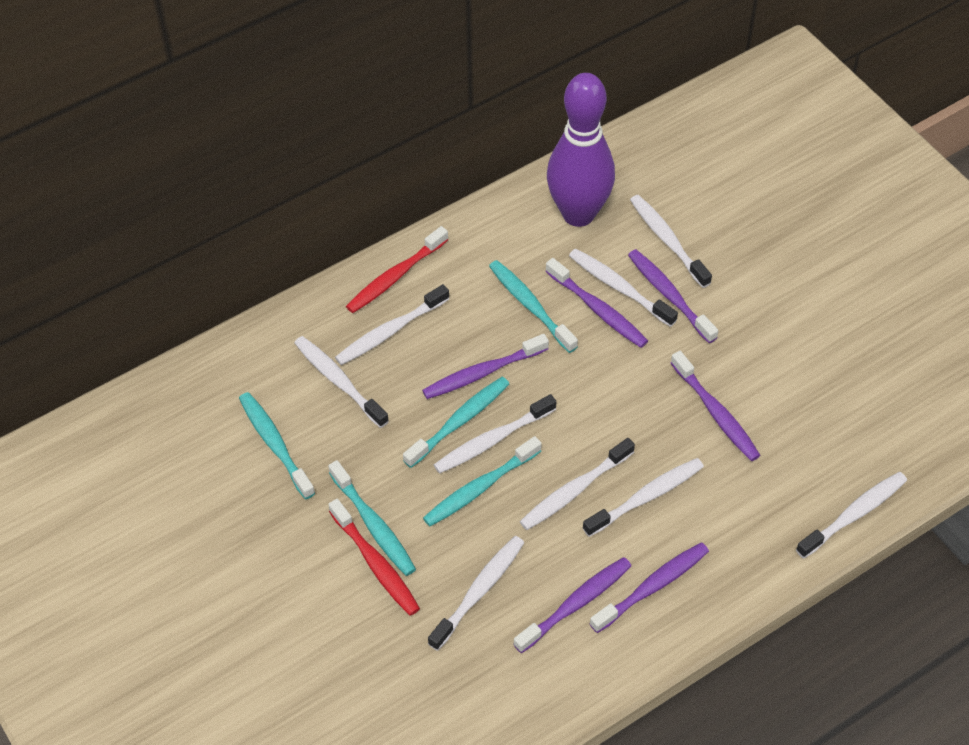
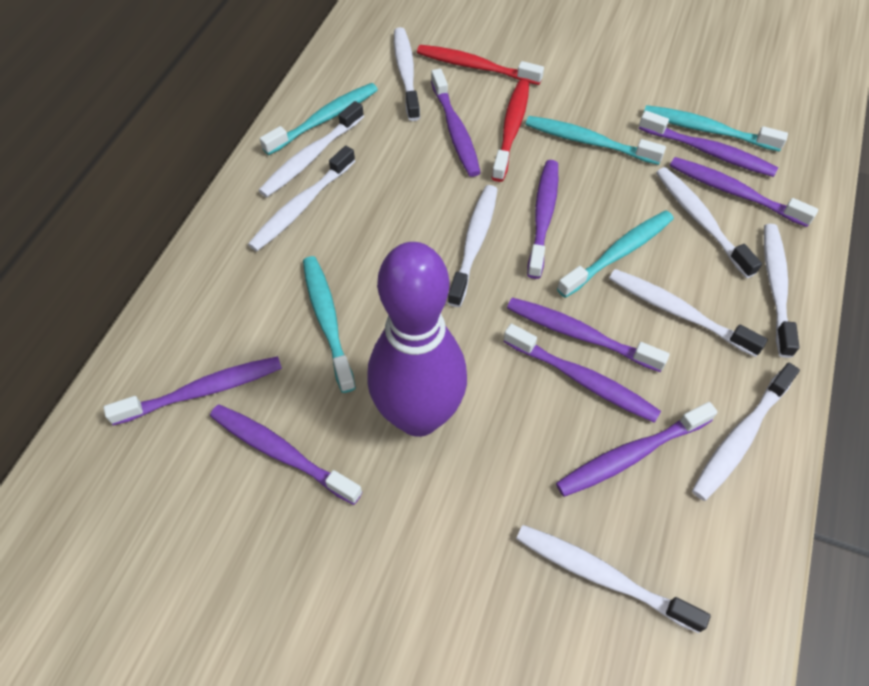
purple toothbrush: [422,334,549,399] [514,557,631,653] [545,258,648,348] [590,542,709,633] [628,249,718,343] [671,351,761,461] = 6 -> [103,356,282,425] [210,405,362,505] [431,69,481,177] [503,324,661,423] [507,297,670,372] [527,160,558,279] [556,402,718,497] [639,111,778,177] [670,157,818,227] = 9

